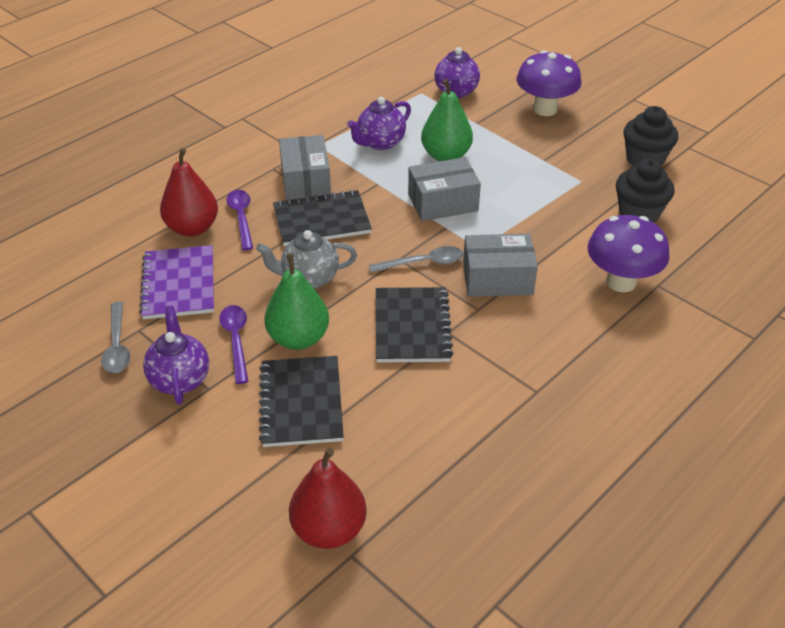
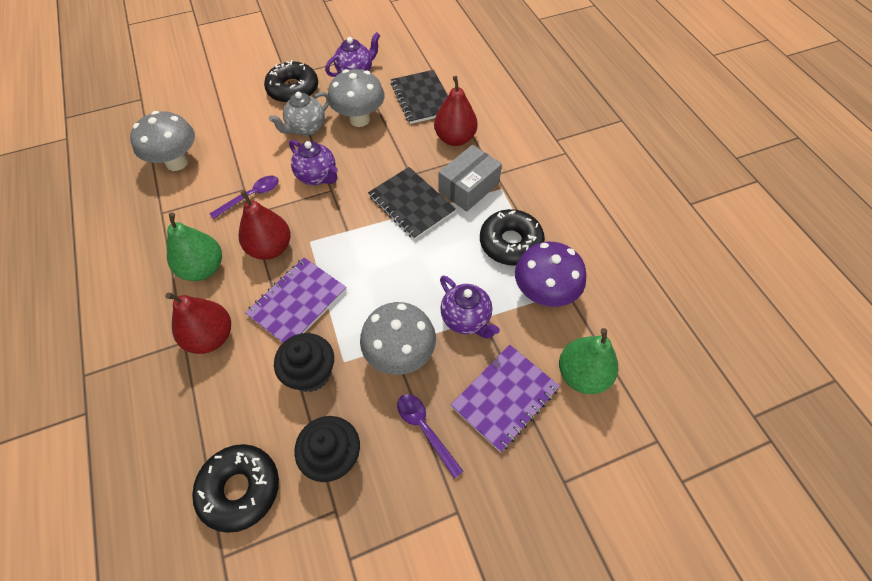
black donut: none = 0 -> [192,444,279,533] [264,60,318,103] [480,209,545,266] = 3
black notebook: [259,356,344,447] [273,190,372,246] [376,287,454,363] = 3 -> [368,167,456,240] [391,70,448,124] = 2
grey box: [279,135,331,200] [408,157,481,221] [463,234,538,297] = 3 -> [438,145,502,212] = 1
grey mushroom: none = 0 -> [130,111,195,171] [328,69,385,127] [360,302,436,375] = 3
grey spoon: [101,302,130,373] [369,246,463,273] = 2 -> none = 0
purple mushroom: [517,50,582,116] [588,215,670,292] = 2 -> [515,242,586,307] = 1
purple notebook: [139,245,214,319] = 1 -> [245,257,347,343] [451,345,560,452] = 2
red pear: [160,148,218,237] [289,448,367,549] = 2 -> [165,292,231,354] [239,191,291,260] [434,76,478,146] = 3

